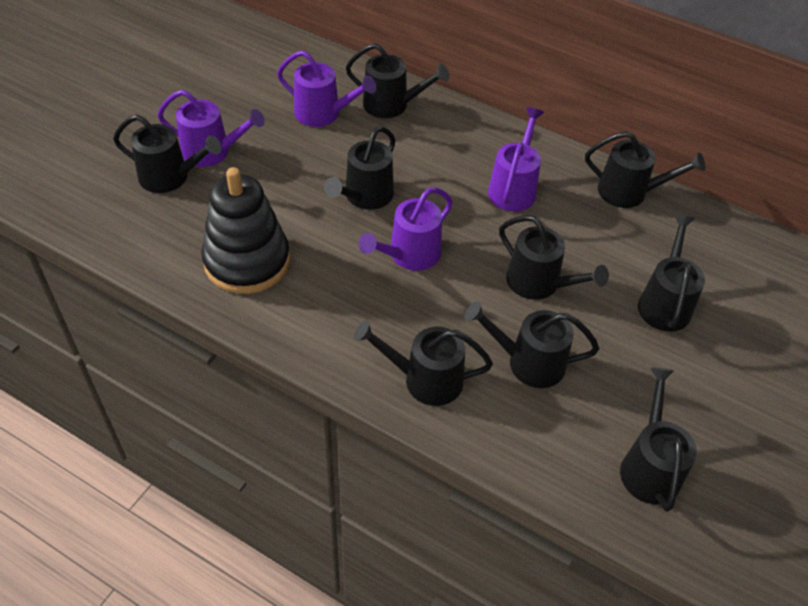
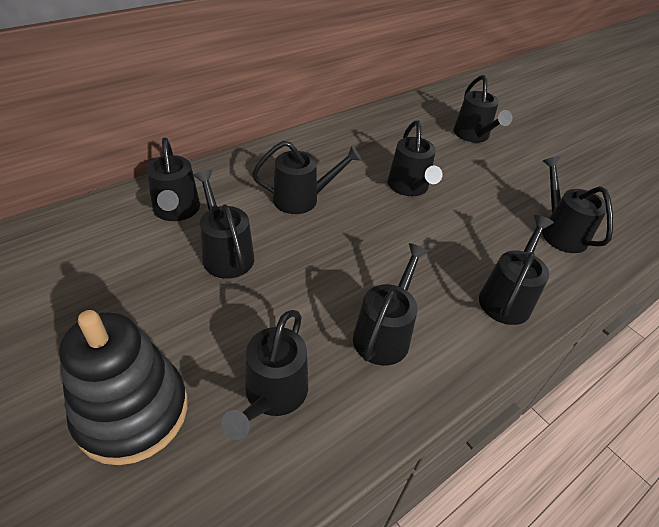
purple watering can: [157,90,265,167] [277,50,376,127] [359,187,453,271] [488,107,544,211] = 4 -> none = 0

